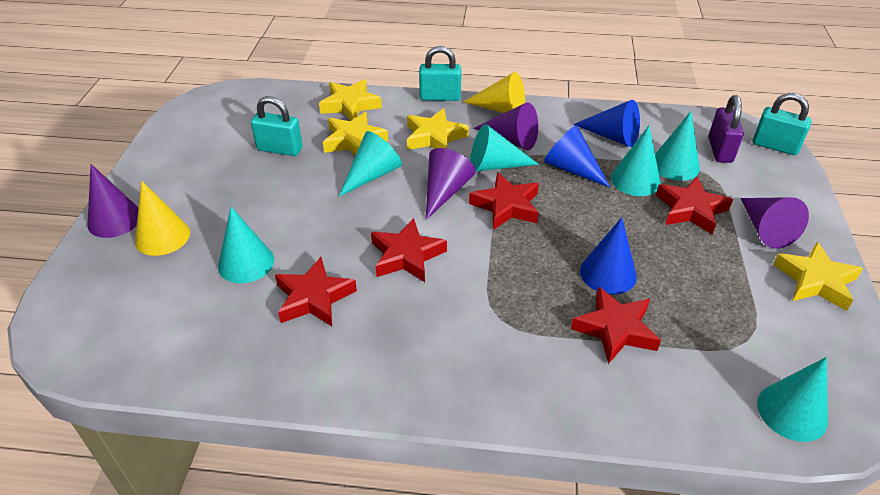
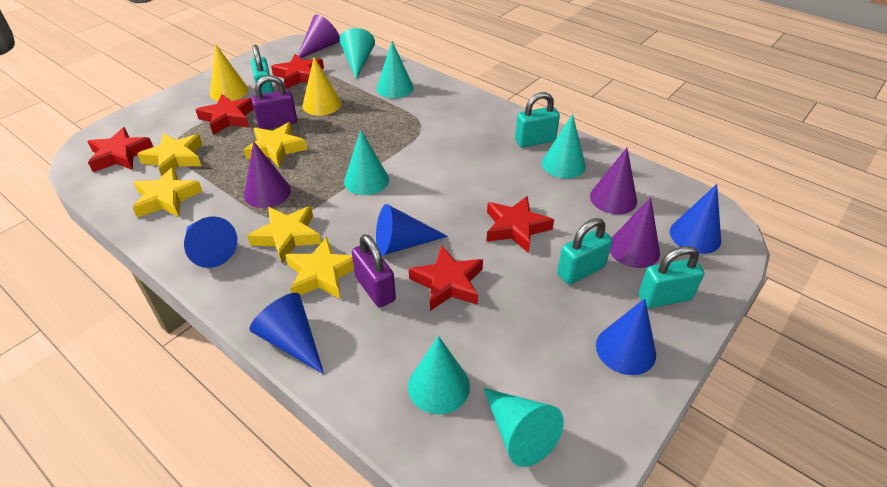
blue cone: [544,125,611,188] [573,100,640,147] [580,217,637,295] = 3 -> [184,216,237,268] [249,293,324,374] [376,204,448,256] [596,299,656,375] [670,184,721,254] = 5
purple padlock: [708,95,744,163] = 1 -> [251,75,297,129] [352,234,396,308] = 2
turquoise padlock: [251,96,303,156] [419,46,461,101] [753,93,812,155] = 3 -> [251,45,274,94] [515,92,560,147] [557,218,613,285] [638,246,704,308] = 4
yellow star: [319,79,382,121] [323,112,388,156] [407,108,469,150] [773,242,863,311] = 4 -> [132,167,203,218] [138,133,203,176] [244,122,307,167] [247,206,321,263] [285,237,354,299] = 5

